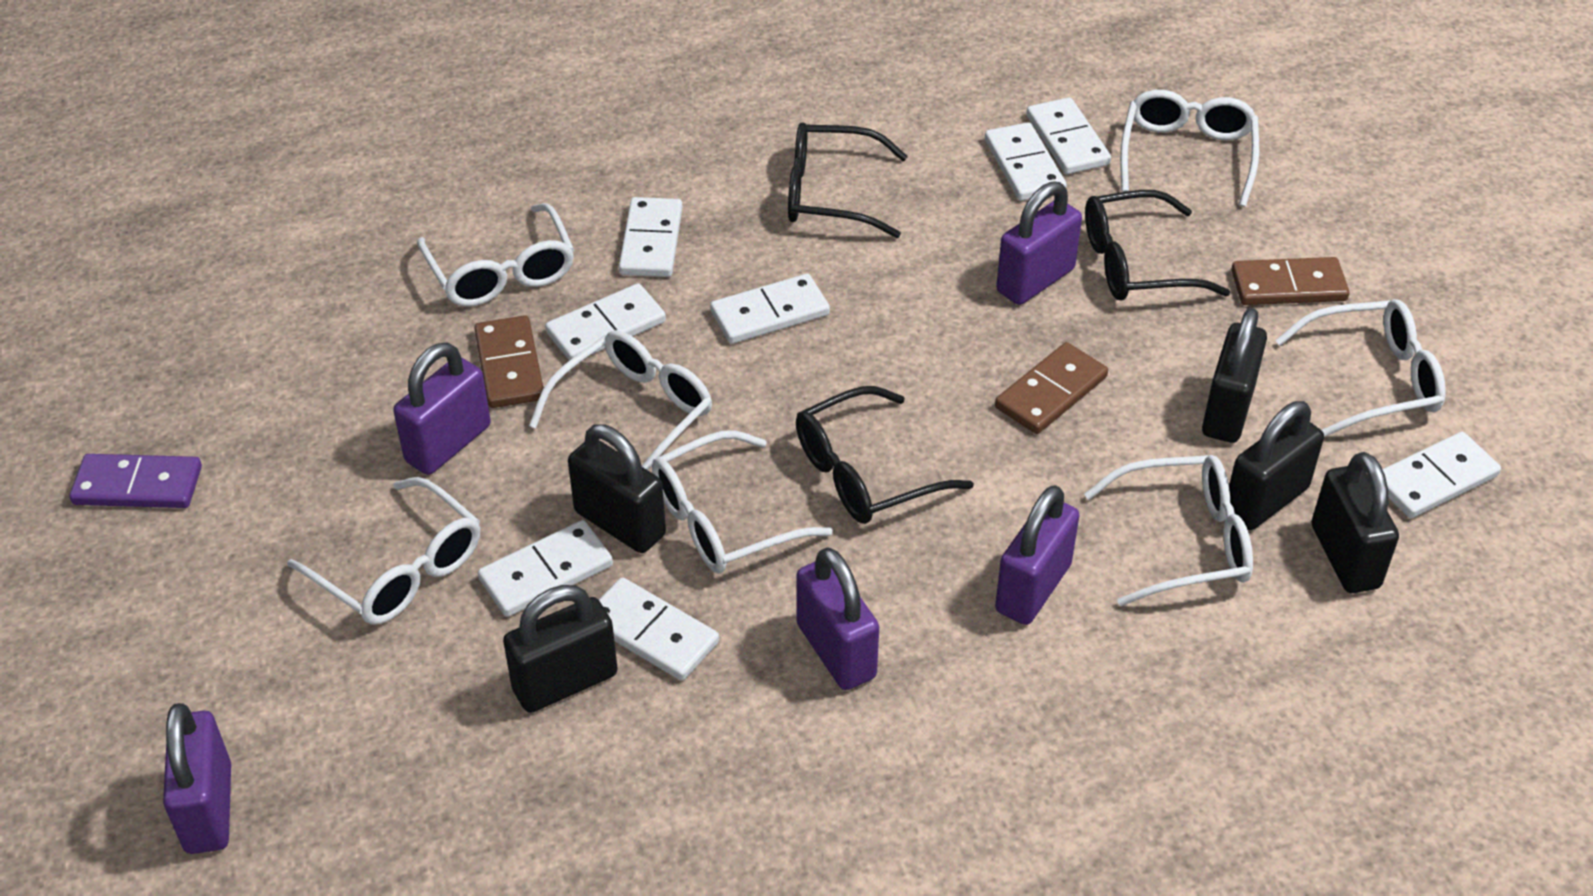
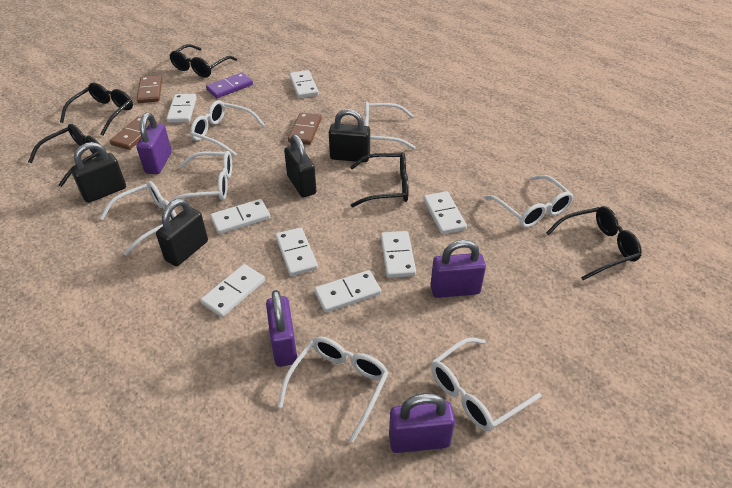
black glasses: [788,122,908,238] [796,386,974,524] [1085,190,1230,301] = 3 -> [28,124,101,187] [60,83,133,136] [169,44,237,78] [350,152,409,207] [546,206,642,280] = 5
black padlock: [503,585,618,713] [568,424,666,553] [1202,308,1267,443] [1229,401,1324,530] [1312,452,1399,593] = 5 -> [71,142,126,203] [156,199,208,266] [284,134,316,197] [329,109,370,162] = 4
purple padlock: [163,703,231,854] [393,342,491,475] [796,547,879,690] [995,485,1080,625] [996,181,1082,305] = 5 -> [136,113,172,174] [266,290,297,367] [389,393,455,453] [430,240,486,298] = 4

